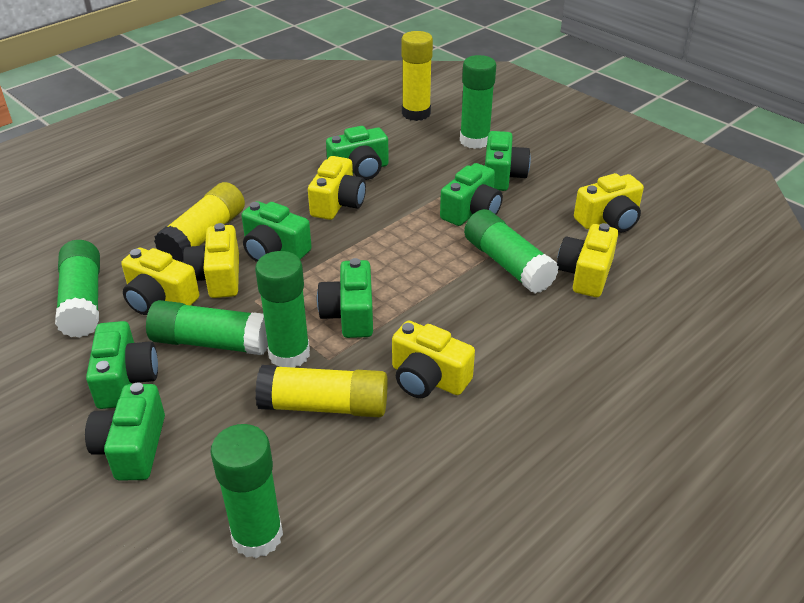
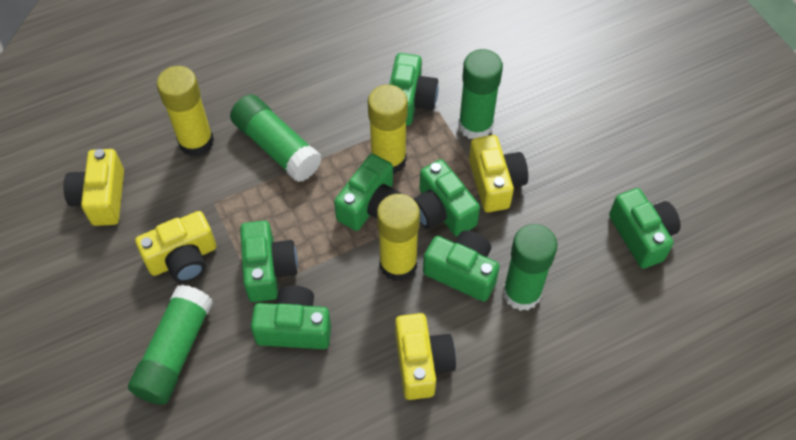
green glue stick: [55,240,100,338] [146,300,268,355] [210,424,283,558] [255,251,310,368] [460,55,496,149] [464,209,559,293] = 6 -> [128,285,213,405] [230,94,322,182] [458,49,503,139] [503,224,558,311] = 4
yellow camera: [121,248,200,315] [183,223,239,298] [308,156,366,220] [392,320,475,398] [557,223,618,297] [574,173,644,233] = 6 -> [63,149,124,226] [135,211,216,283] [395,313,456,400] [469,135,528,212] = 4

